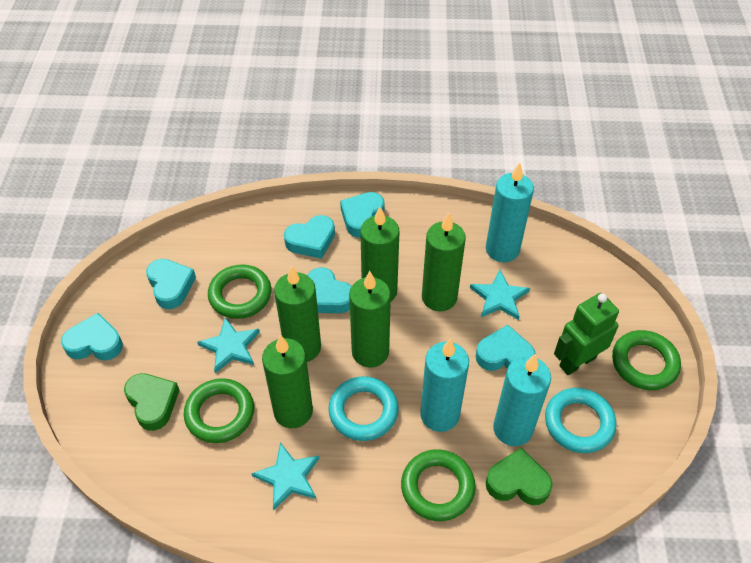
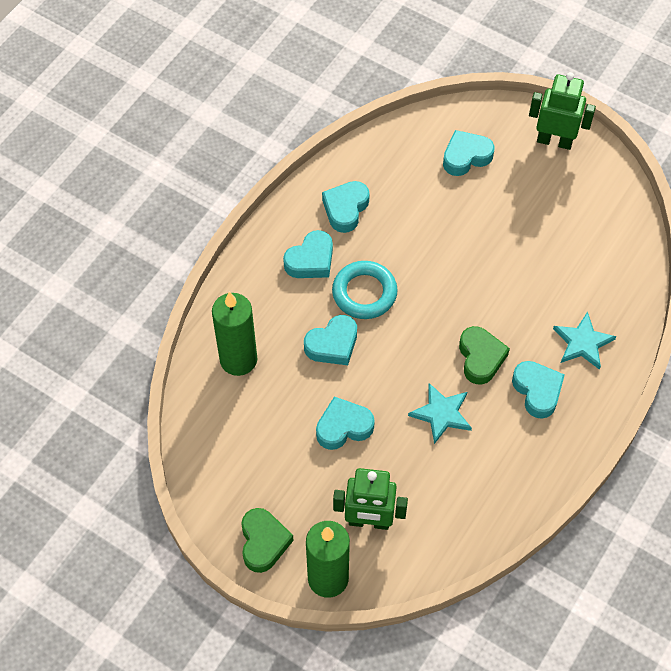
green candle: [262,335,313,428] [274,266,321,362] [349,271,391,368] [360,207,399,301] [422,212,466,312] = 5 -> [212,292,257,376] [306,521,350,598] = 2
green ring: [184,378,254,443] [208,265,271,319] [401,449,476,521] [612,330,681,390] = 4 -> none = 0
green robot: [554,293,619,375] = 1 -> [333,468,408,530] [529,72,596,150] = 2
turquoise candle: [420,339,469,432] [486,163,534,262] [493,354,551,446] = 3 -> none = 0
turquoise ring: [328,376,399,441] [545,388,616,453] = 2 -> [332,261,398,319] = 1
turquoise star: [197,318,260,373] [251,442,320,510] [470,270,530,320] = 3 -> [408,383,472,444] [553,312,617,370] = 2

